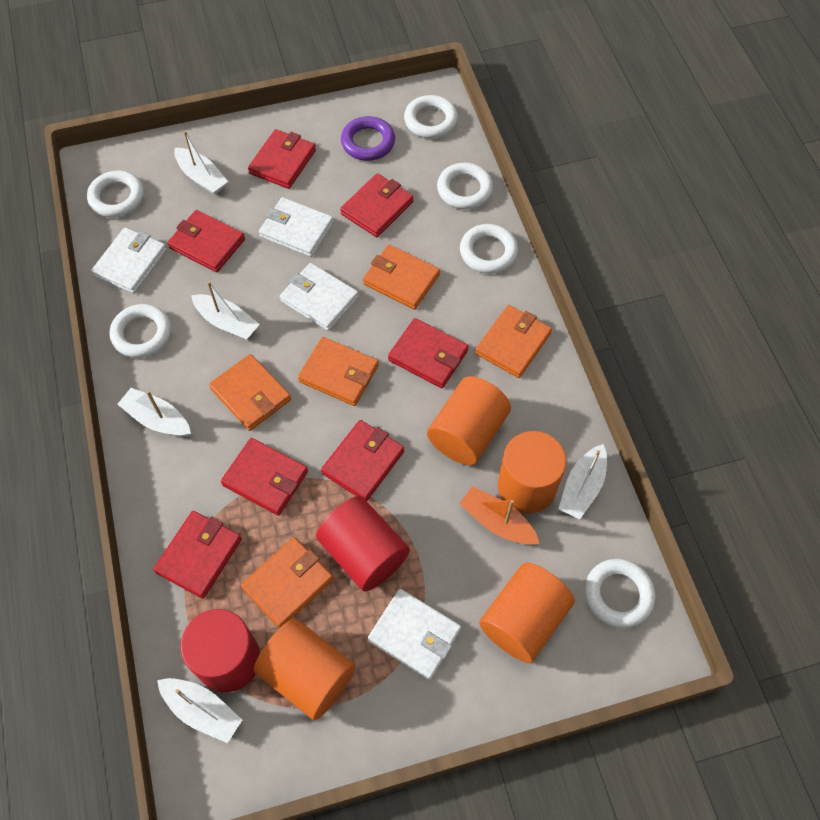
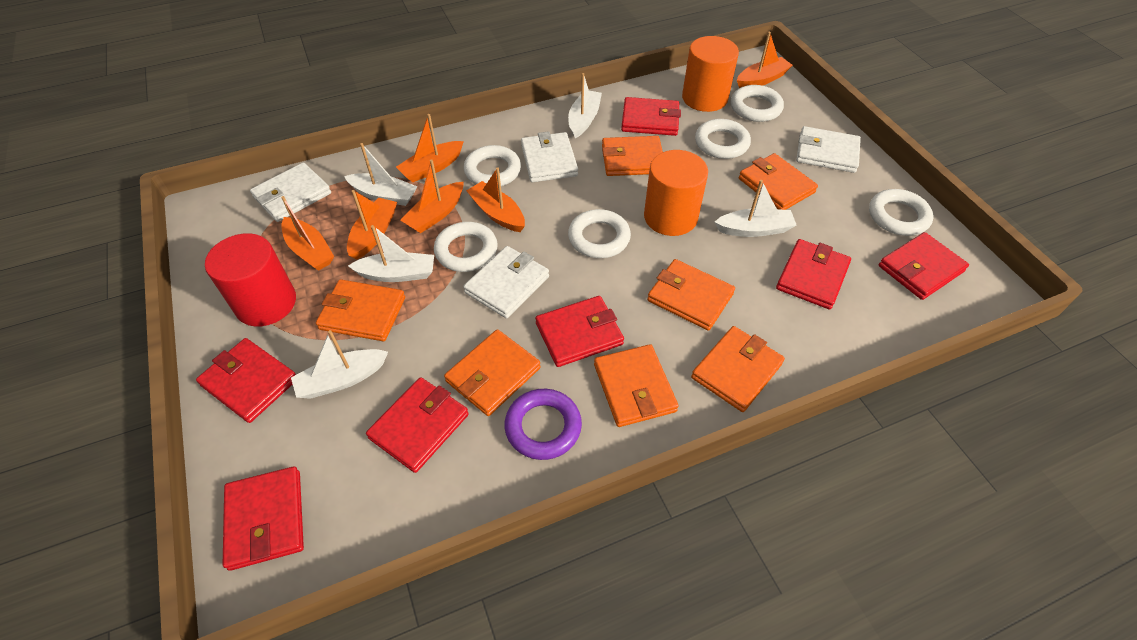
orange boat: [459,486,540,545] = 1 -> [281,196,334,271] [347,190,397,260] [396,114,464,182] [400,160,464,233] [466,168,525,232] [737,32,793,88] = 6
orange cylinder: [254,619,355,720] [427,376,511,465] [479,563,575,663] [498,431,566,514] = 4 -> [644,150,708,236] [682,36,739,112] = 2
orange wallet: [209,354,291,431] [241,537,333,628] [298,337,379,406] [363,245,440,310] [475,305,552,378] = 5 -> [316,279,405,341] [444,329,541,416] [594,344,679,427] [602,136,663,176] [647,259,735,331] [691,326,785,412] [739,153,818,210] = 7
red cylinder: [181,609,260,692] [316,496,410,592] = 2 -> [205,233,296,326] = 1

